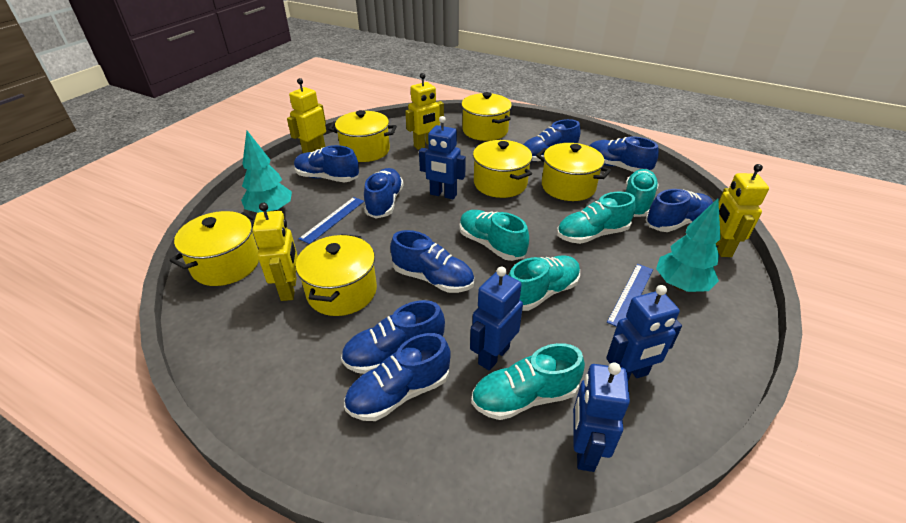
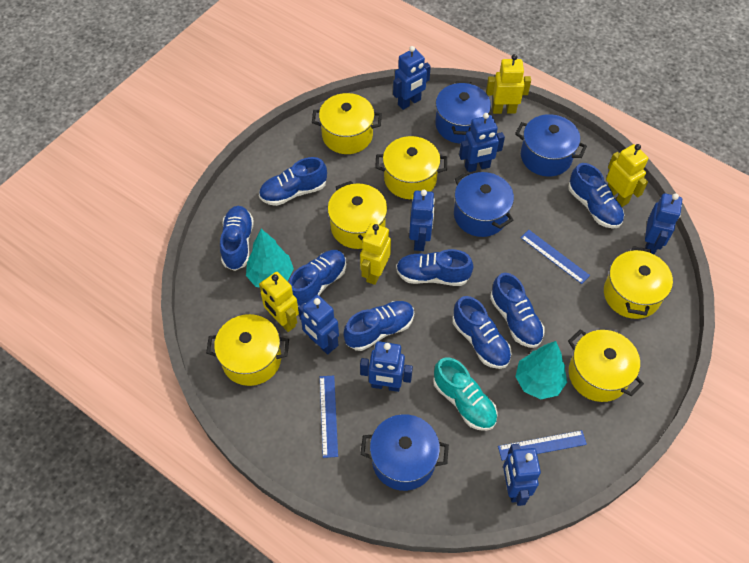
blue pot: none = 0 -> [360,414,449,491] [435,81,491,144] [454,171,514,237] [515,114,587,177] = 4
blue robot: [419,116,466,199] [470,267,523,371] [573,362,630,472] [606,285,682,381] = 4 -> [298,295,339,355] [360,341,413,392] [393,46,431,110] [409,190,435,251] [459,113,505,172] [503,444,541,506] [645,193,682,255] = 7
blue ruler: [299,197,364,244] [607,264,653,327] = 2 -> [320,375,338,458] [498,430,587,461] [520,230,590,284] = 3
turquoise shoe: [459,210,529,261] [471,343,585,420] [508,255,580,311] [557,192,636,244] [625,169,659,217] = 5 -> [433,357,498,431] = 1

